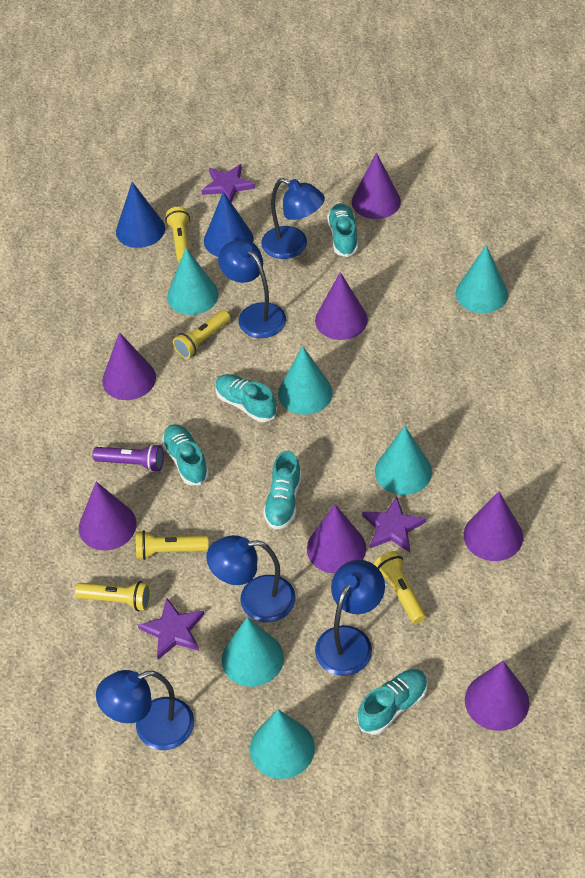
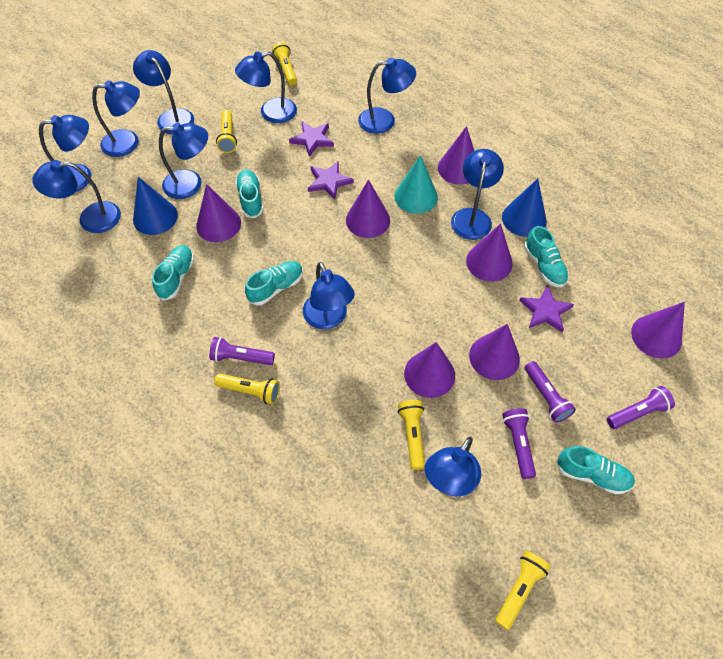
blue lamp: [96,670,194,750] [206,535,296,622] [218,239,286,338] [261,178,325,259] [315,560,385,676] = 5 -> [32,160,121,233] [39,115,91,192] [92,80,140,157] [133,50,194,134] [159,123,208,199] [235,51,297,123] [303,262,355,330] [358,57,416,134] [424,437,481,497] [451,149,504,240] = 10
purple flashlight: [92,444,164,472] = 1 -> [209,337,275,365] [502,408,536,479] [525,361,576,423] [607,386,675,429] = 4
turquoise cone: [167,248,219,315] [222,617,284,687] [250,709,315,779] [278,346,333,415] [375,426,432,495] [456,245,508,313] = 6 -> [394,155,438,214] = 1

